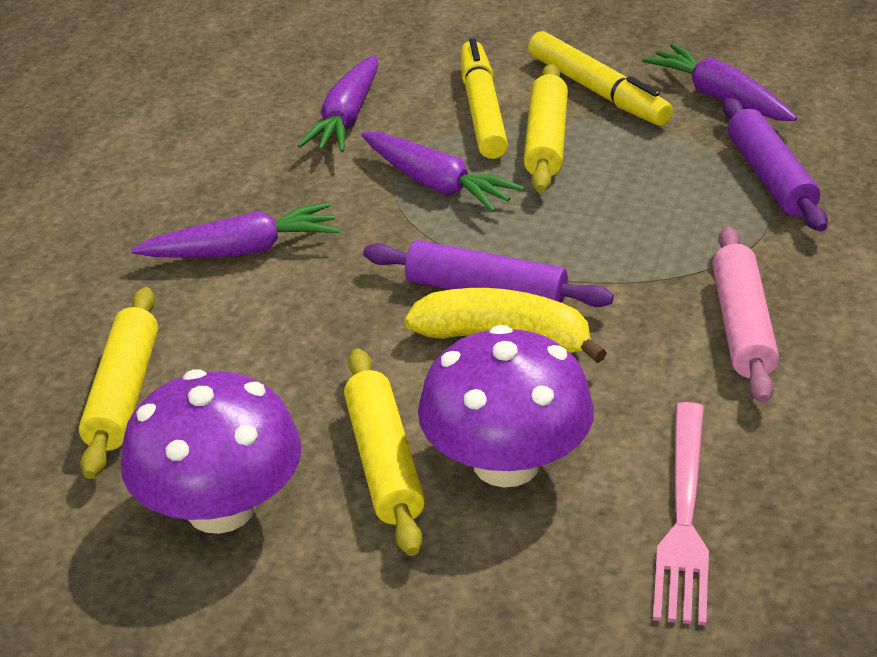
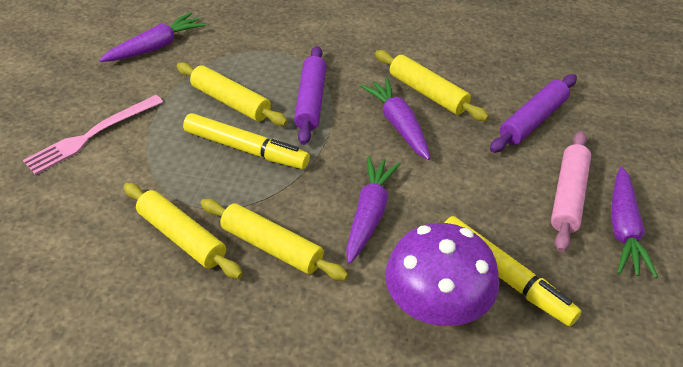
purple mushroom: [121,369,302,534] [418,325,594,487] = 2 -> [385,223,499,326] = 1
yellow banana: [405,288,607,363] = 1 -> none = 0
yellow rolling pin: [79,287,158,479] [344,348,425,556] [523,64,568,193] = 3 -> [124,183,243,279] [176,62,288,126] [200,199,348,281] [375,50,489,121] = 4

